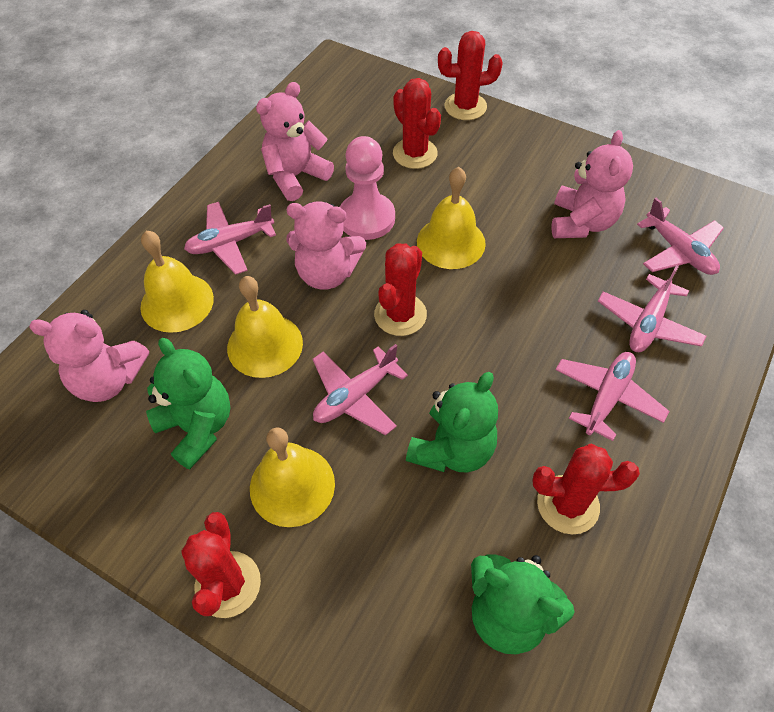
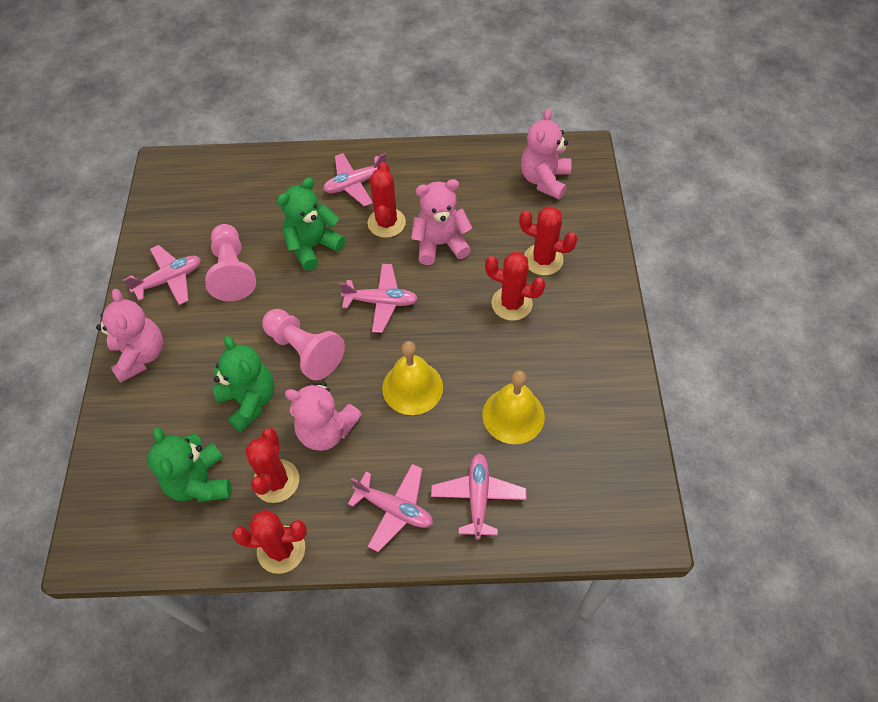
pink pawn: [340,136,395,240] = 1 -> [205,224,256,301] [262,309,345,381] = 2
yellow bell: [140,231,214,333] [227,276,303,378] [250,427,335,527] [417,167,486,269] = 4 -> [382,341,443,415] [482,370,545,444] = 2

